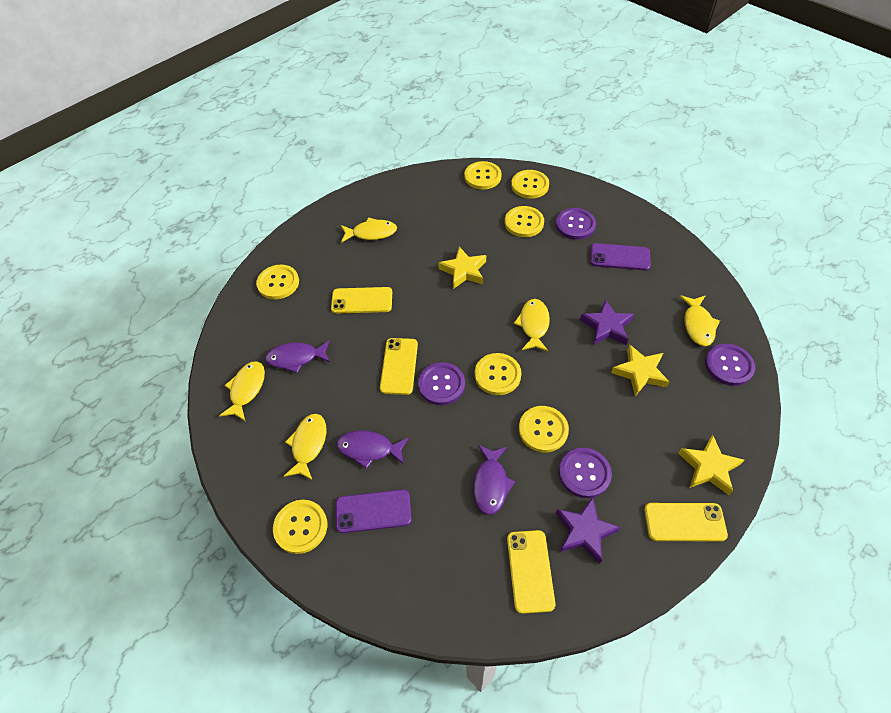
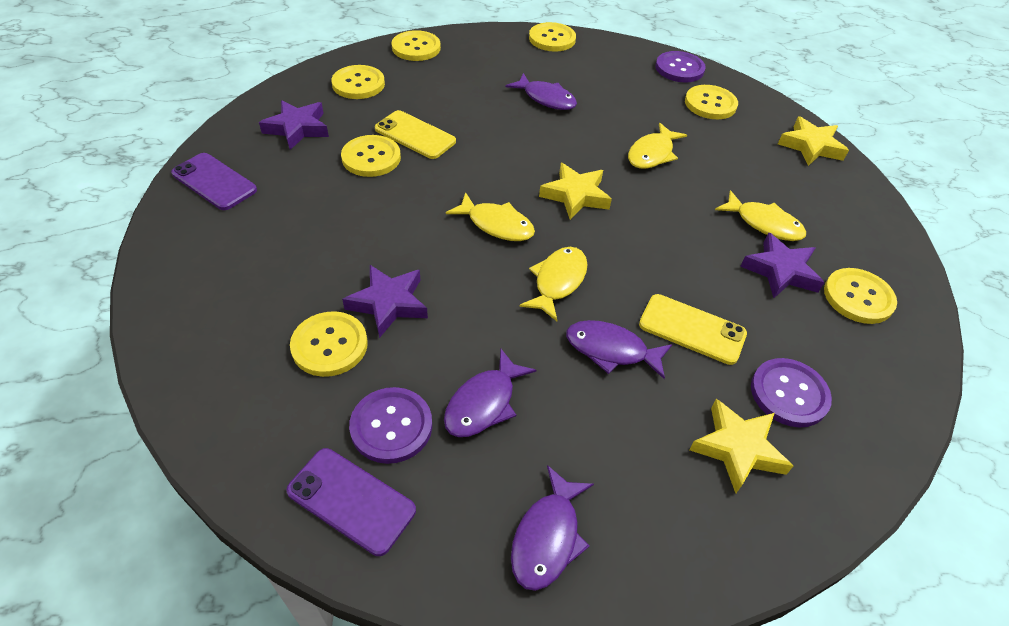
purple button: [418,362,465,405] [556,208,596,240] [559,448,612,498] [705,344,755,386] = 4 -> [349,387,432,464] [655,51,706,82] [751,358,832,427] = 3
purple fish: [265,340,330,373] [337,430,409,469] [473,445,515,515] = 3 -> [444,348,536,437] [505,73,577,110] [511,465,594,591] [566,320,672,379] = 4
purple star: [556,497,621,564] [580,299,634,345] = 2 -> [259,100,329,150] [342,265,428,338] [740,232,825,298] = 3
yellow fish: [219,361,265,421] [284,414,327,480] [341,217,397,243] [514,299,550,351] [680,295,720,346] = 5 -> [446,192,535,241] [519,247,588,321] [628,123,687,169] [715,190,806,241] = 4
yellow phone: [331,287,392,314] [380,338,418,395] [507,530,555,614] [644,503,728,542] = 4 -> [375,110,456,159] [639,294,747,365] = 2

